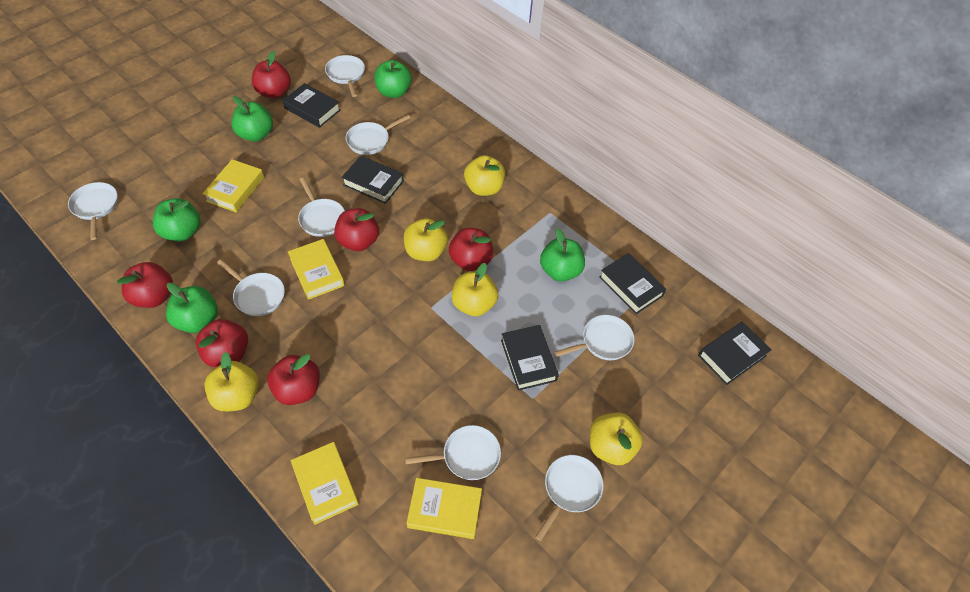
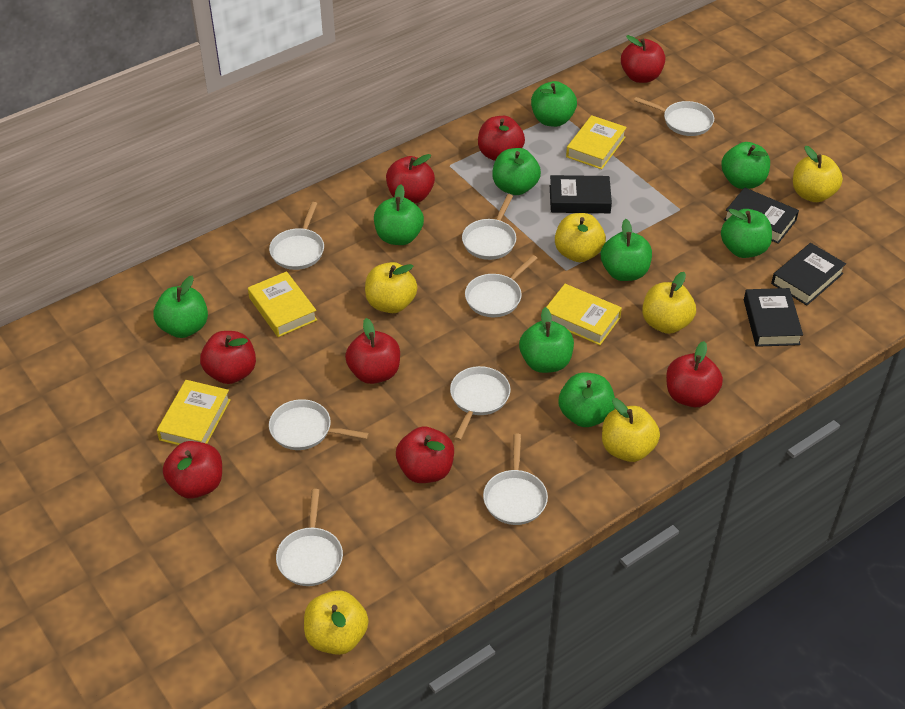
black book: [283,83,341,128] [342,156,404,204] [501,325,559,391] [599,253,666,314] [698,322,772,385] = 5 -> [550,175,612,213] [724,187,799,244] [744,288,803,347] [771,243,846,305] = 4
green apple: [153,198,201,241] [166,283,218,333] [231,96,273,142] [374,60,412,98] [540,229,585,281] = 5 -> [153,276,208,338] [374,184,424,245] [492,148,541,195] [519,307,574,373] [531,81,577,127] [559,372,615,427] [601,219,652,281] [721,142,770,189] [721,209,772,258] = 9
red apple: [117,262,173,308] [195,319,248,368] [252,51,291,99] [267,354,320,405] [334,208,379,251] [449,228,493,271] = 6 -> [163,441,222,498] [200,331,256,384] [345,318,400,384] [386,154,435,204] [396,427,454,483] [478,116,525,161] [621,35,665,83] [666,341,723,407] = 8
yellow apple: [204,352,259,411] [404,218,448,261] [452,263,498,316] [464,155,505,196] [590,412,643,465] = 5 -> [304,590,368,655] [365,262,417,313] [555,213,606,262] [602,398,660,462] [642,272,696,334] [793,146,843,202] = 6

